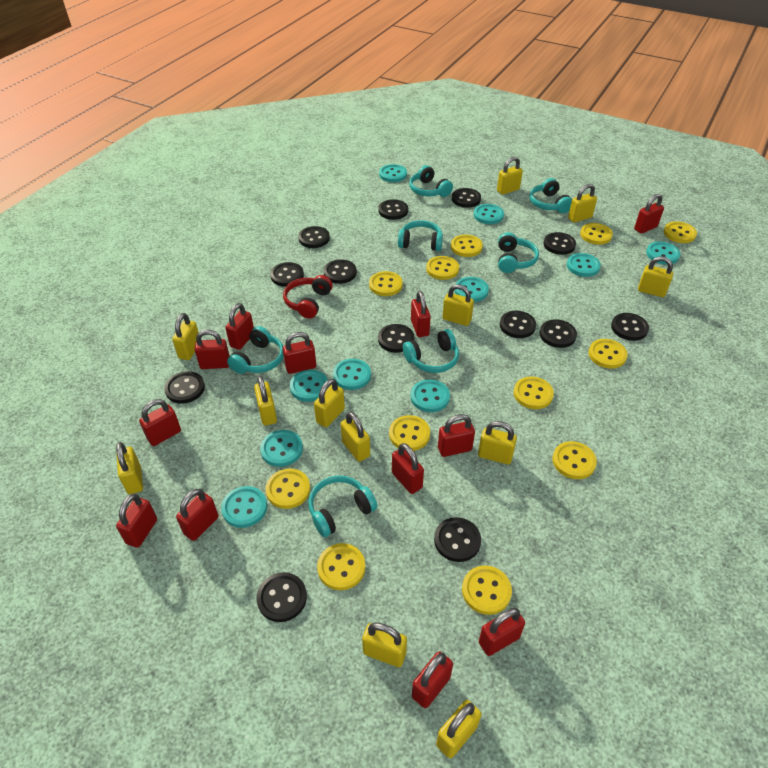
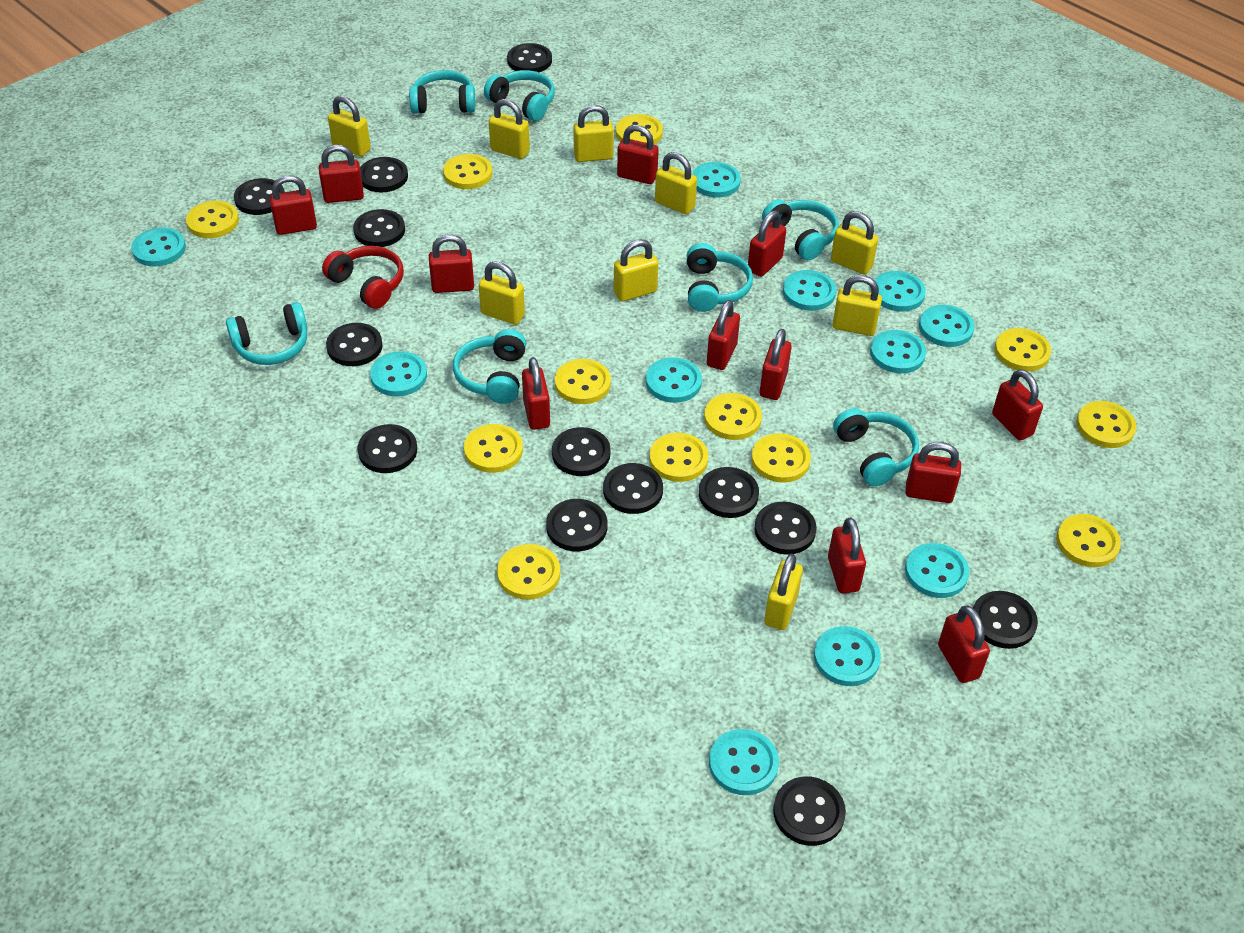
turquoise button: [221,486,267,528] [260,430,303,467] [290,370,329,402] [333,359,371,390] [379,164,407,182] [411,379,450,412] [455,277,489,302] [474,204,504,224] [567,253,601,277] [646,242,680,265] = 10 -> [131,227,186,267] [370,351,427,397] [646,357,702,403] [692,162,741,197] [709,729,779,795] [783,270,836,311] [814,626,881,686] [870,330,926,373] [874,271,926,311] [905,543,969,598] [919,305,974,347] = 11
yellow padlock: [116,442,143,494] [172,313,199,360] [254,376,277,426] [314,379,345,427] [341,412,370,462] [362,623,407,667] [436,700,481,758] [443,284,474,326] [478,421,517,464] [497,157,523,195] [568,184,597,223] [638,256,673,297] = 12 -> [328,96,371,157] [479,261,525,325] [489,99,530,159] [573,105,614,162] [614,239,658,302] [655,152,697,214] [764,553,803,630] [831,211,878,275] [832,275,882,336] = 9

